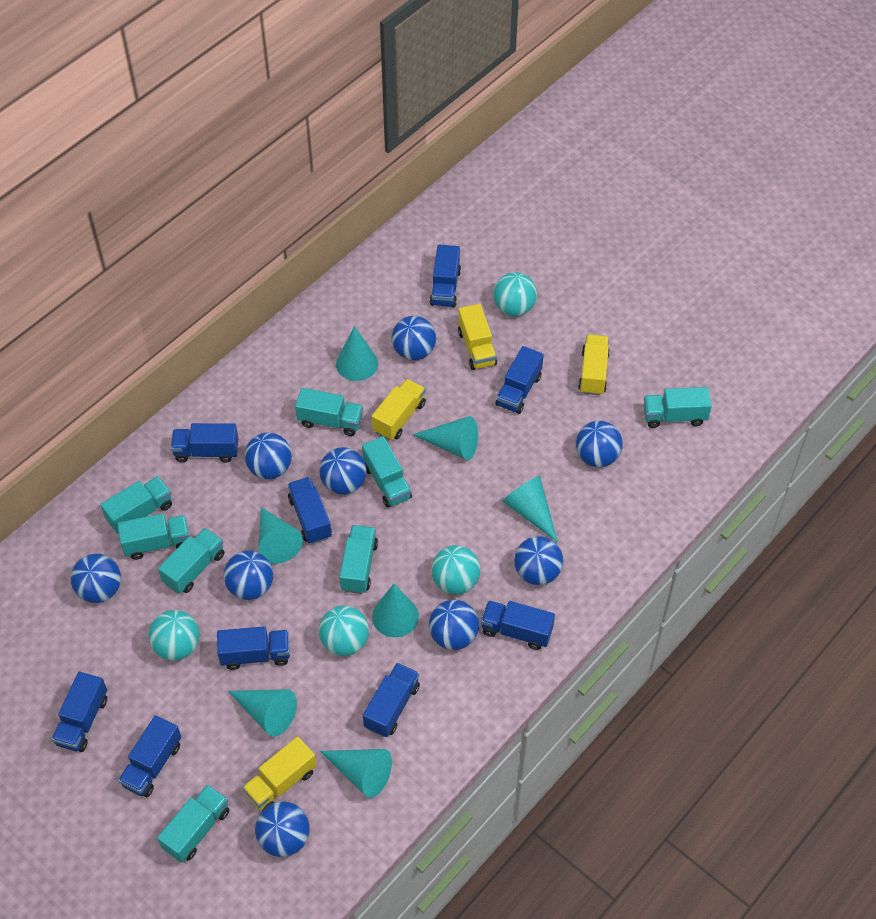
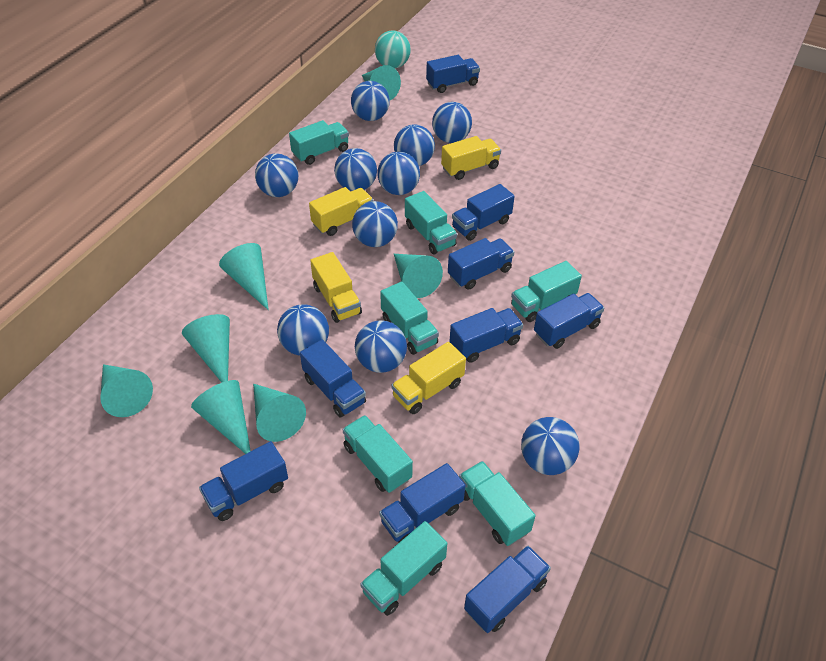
blue ball: [71,554,121,603] [224,550,273,600] [245,432,292,479] [255,801,310,857] [319,447,367,495] [392,316,436,360] [429,600,479,650] [514,536,563,585] [576,421,623,467] = 9 -> [255,154,298,197] [277,304,329,356] [334,148,377,191] [351,81,390,121] [352,201,398,247] [355,320,407,373] [377,152,420,195] [394,124,435,166] [432,102,472,143] [521,417,580,475] = 10
turquoise ball: [148,610,200,661] [319,605,369,656] [431,545,481,595] [493,272,537,316] = 4 -> [375,30,411,68] = 1
turquoise truck: [100,476,172,533] [117,514,189,560] [157,785,230,863] [158,528,224,594] [295,388,363,436] [339,525,378,594] [362,436,412,508] [643,387,712,428] = 8 -> [289,120,349,165] [343,415,413,493] [360,521,448,616] [380,282,439,355] [405,191,457,254] [459,461,536,546] [511,261,582,322] = 7

